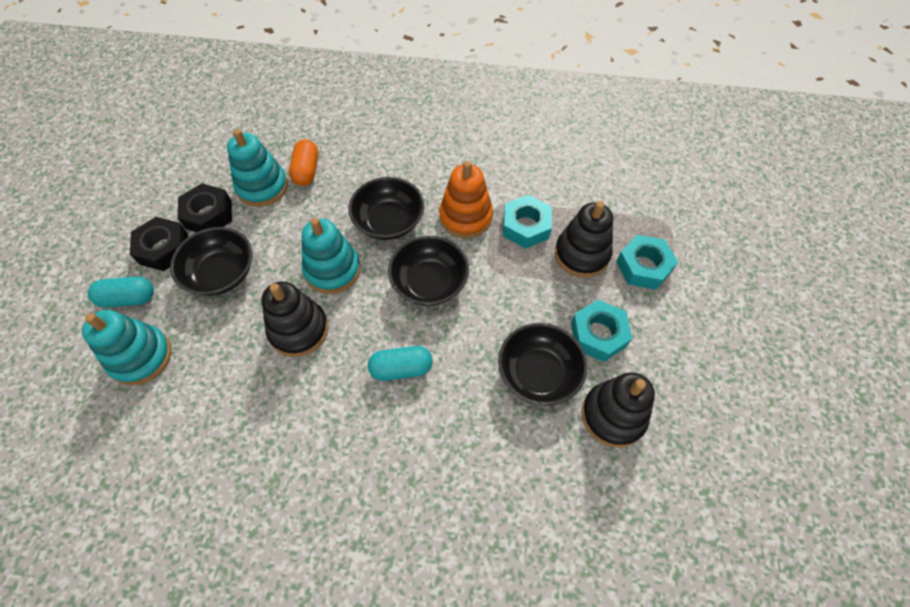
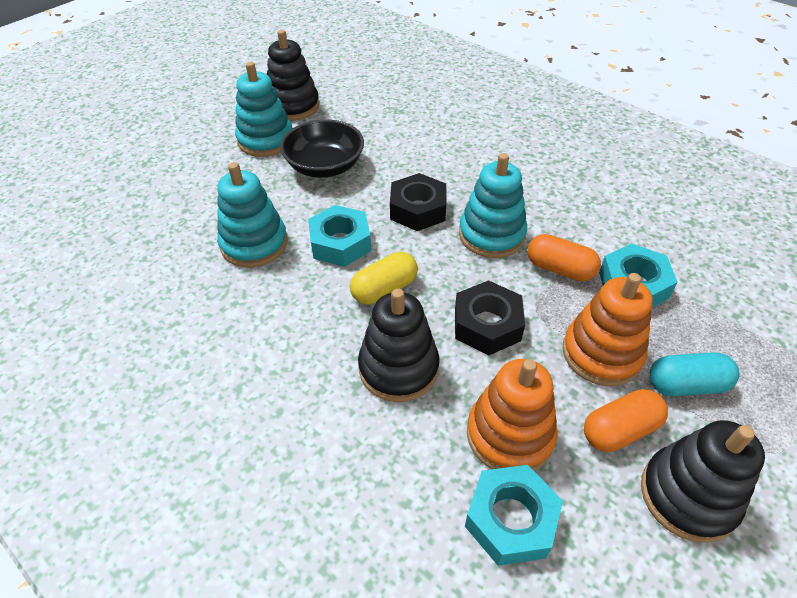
black bowl: [170,227,252,296] [348,177,424,240] [388,236,469,306] [498,323,587,406] = 4 -> [280,119,364,178] = 1
orange capsule: [289,139,318,186] = 1 -> [527,234,601,281] [584,389,668,452] = 2
orange stacking toy: [439,161,493,238] = 1 -> [467,359,558,471] [562,273,653,386] = 2
turquoise capsule: [88,277,154,308] [368,346,433,381] = 2 -> [649,352,739,396] = 1
yellow capsule: none = 0 -> [350,252,418,304] = 1

